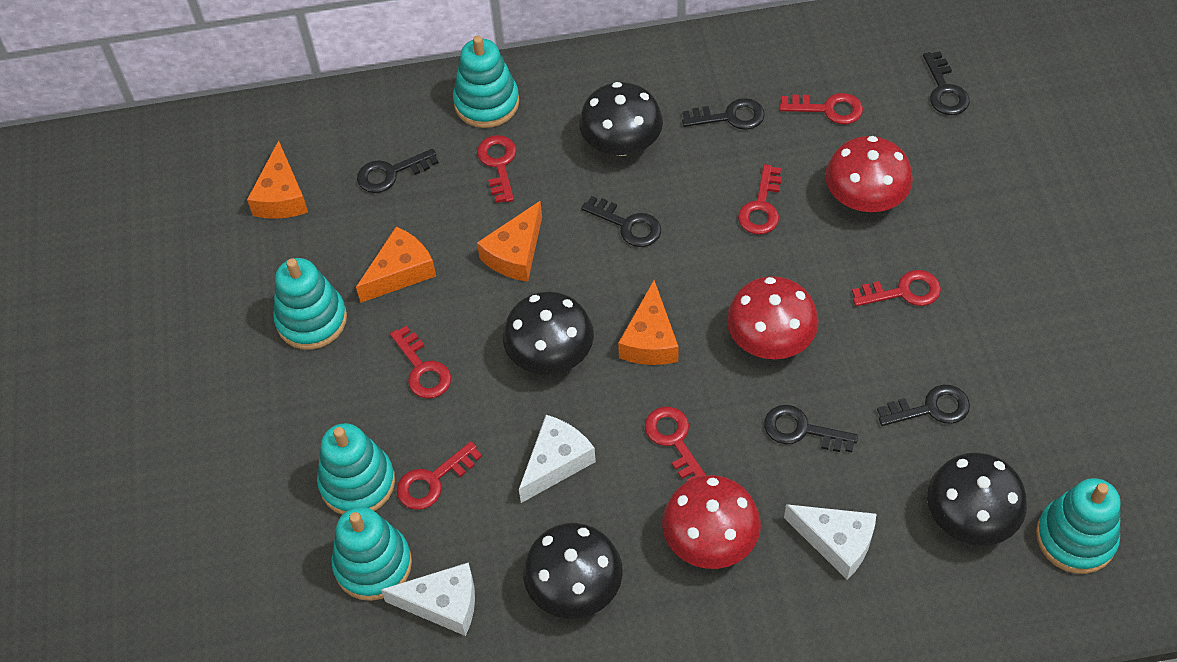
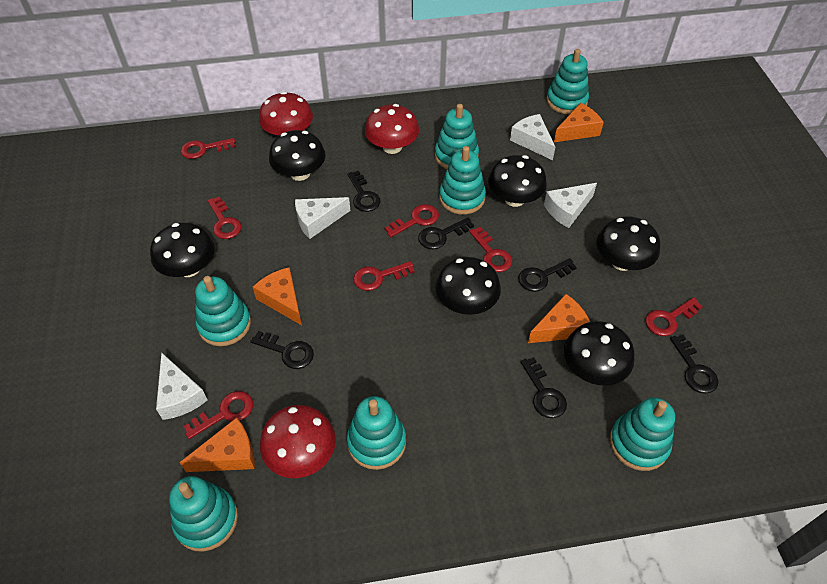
black mushroom: [503,291,594,375] [523,523,623,619] [579,82,663,156] [927,452,1027,546] = 4 -> [150,223,215,277] [269,130,326,181] [435,257,501,315] [488,155,547,207] [564,321,635,385] [597,216,660,271] = 6
turquoise stacking toy: [273,258,347,350] [317,423,395,515] [332,507,412,601] [453,35,519,128] [1036,478,1121,574] = 5 -> [169,476,238,552] [195,276,251,346] [347,396,406,470] [435,104,479,169] [439,146,486,214] [546,49,589,114] [610,397,675,471] = 7
white cheese: [381,562,475,636] [519,415,596,503] [784,504,876,579] = 3 -> [156,352,208,420] [295,197,350,239] [510,114,555,160] [544,183,597,228] = 4

